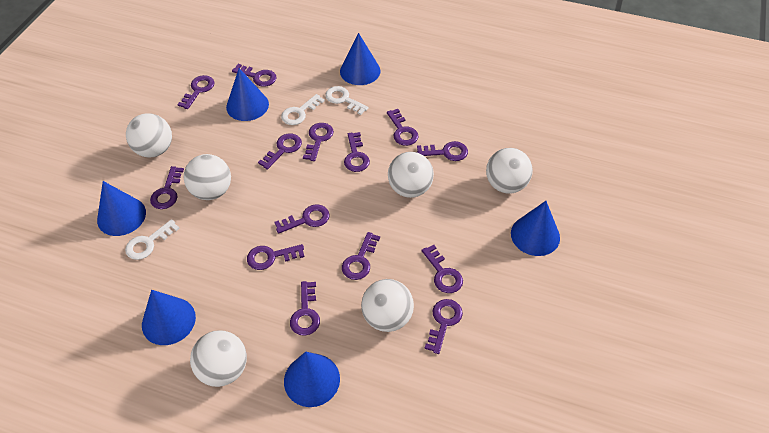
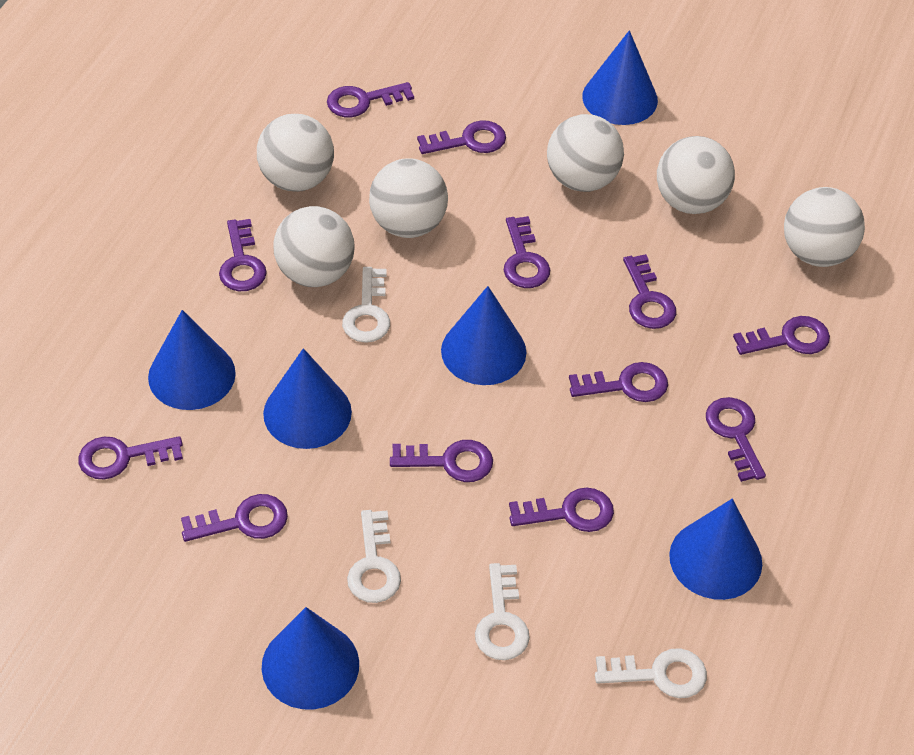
purple key: [150,166,184,209] [177,75,214,109] [232,64,276,87] [247,244,305,270] [258,133,302,170] [274,204,330,234] [290,281,320,336] [303,123,334,161] [342,232,380,280] [344,132,370,172] [387,109,419,146] [417,141,468,161] [421,245,463,293] [424,299,463,354] = 14 -> [78,436,183,479] [181,494,288,542] [219,219,267,291] [327,82,414,117] [390,440,493,482] [417,120,506,154] [504,216,550,288] [509,487,614,532] [569,362,668,402] [623,254,676,329] [706,397,766,482] [733,316,830,355] = 12
white key: [125,219,180,260] [281,94,325,125] [325,86,369,115] = 3 -> [342,267,390,343] [347,510,401,603] [475,563,530,660] [595,648,707,698] = 4

